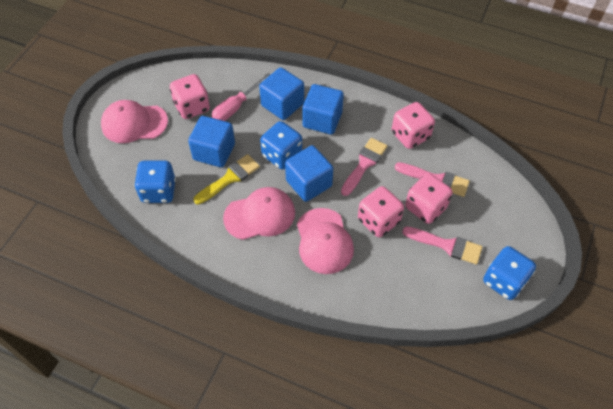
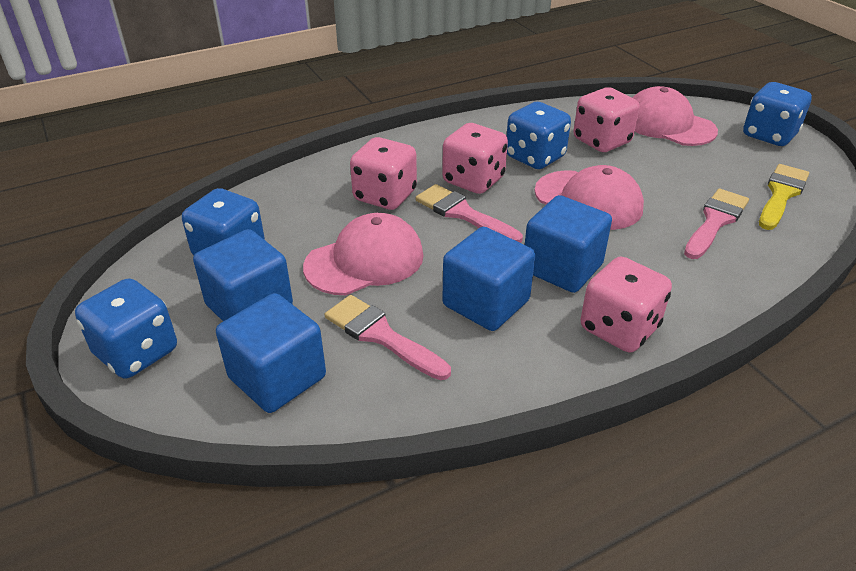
blue dice: [134,161,176,203] [260,121,302,170] [483,246,536,300] = 3 -> [75,278,177,378] [182,188,265,255] [507,102,571,169] [743,82,812,146] = 4
pink screwdriver: [212,73,271,121] = 1 -> none = 0

